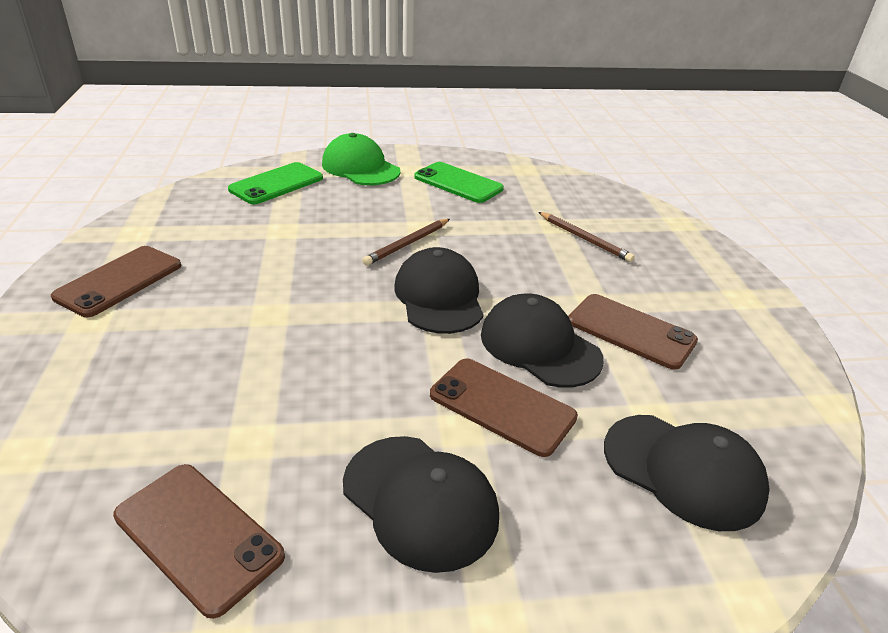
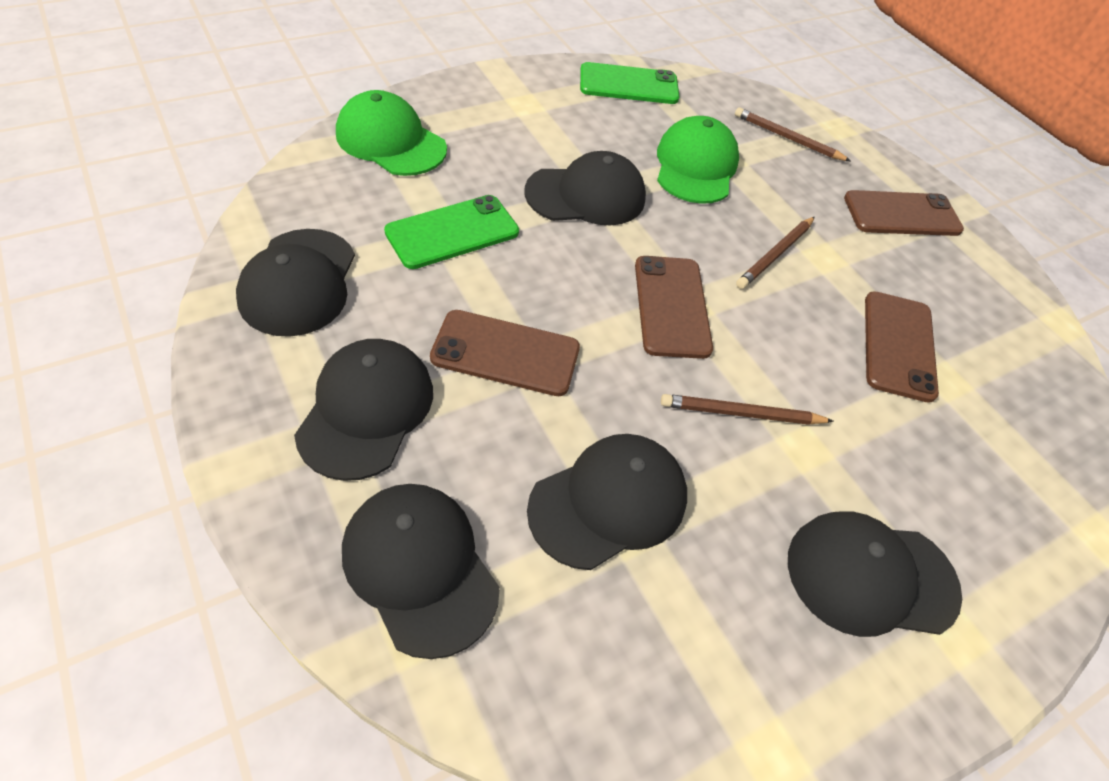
black cap: [343,436,499,573] [394,247,484,334] [481,293,604,388] [604,415,770,531] = 4 -> [236,229,355,337] [294,339,433,481] [342,484,500,659] [525,151,646,226] [527,434,687,570] [788,511,962,637] = 6
brown pencil: [362,219,450,266] [538,212,635,262] = 2 -> [661,394,834,425] [735,107,851,161] [736,217,815,289] = 3
green cap: [322,133,400,185] = 1 -> [336,90,447,176] [657,116,739,204] = 2

